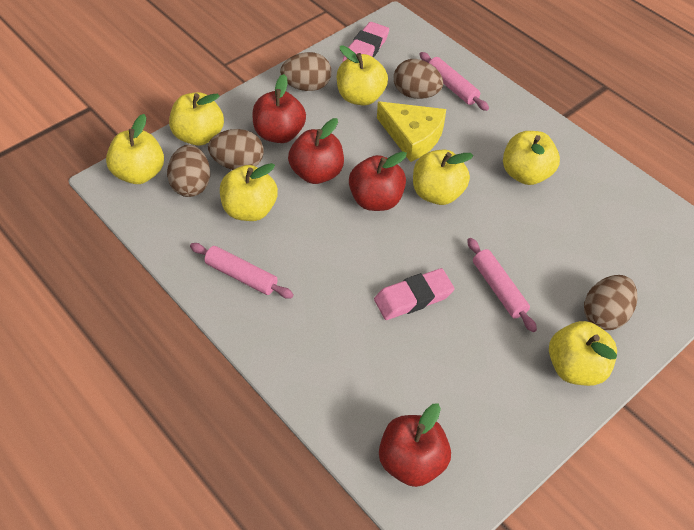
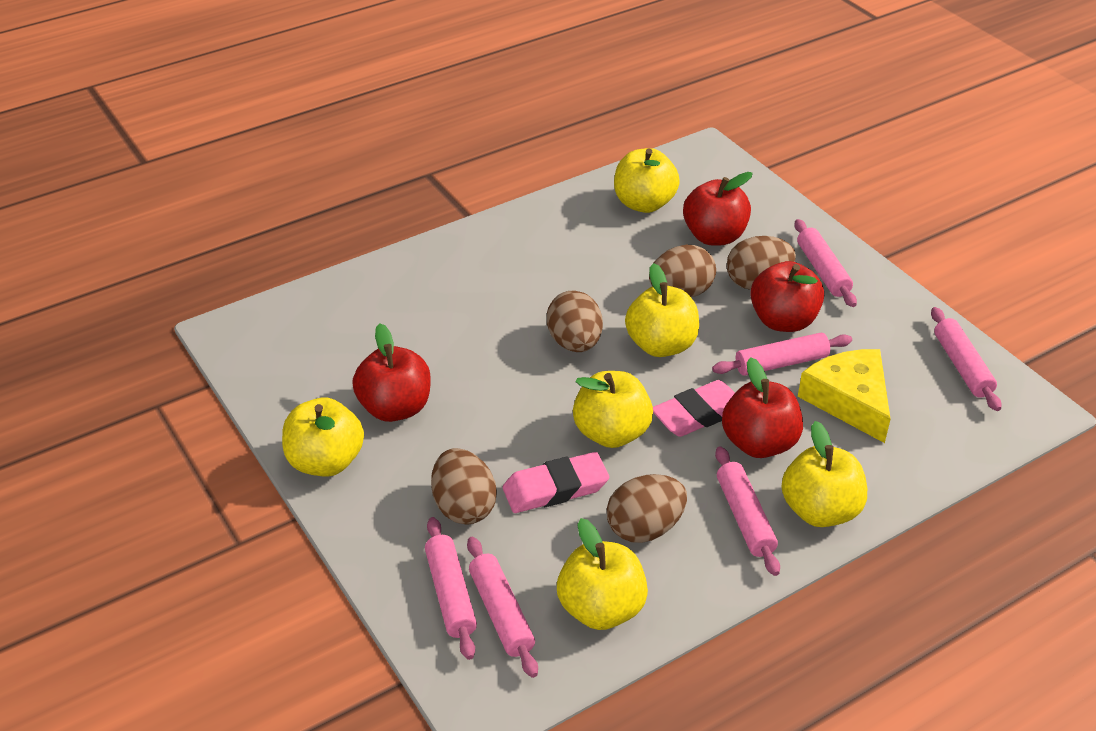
pink rolling pin: [190,243,294,299] [419,52,489,111] [467,238,537,332] = 3 -> [425,517,477,660] [467,537,538,678] [712,333,852,376] [715,446,780,576] [794,219,857,307] [931,307,1001,411] = 6
yellow apple: [106,114,164,184] [169,92,224,146] [220,163,278,221] [337,45,388,106] [413,149,474,205] [503,131,560,185] [549,321,617,386] = 7 -> [282,397,364,477] [557,518,648,630] [573,371,653,448] [614,148,680,213] [625,263,699,357] [781,421,867,527] = 6

